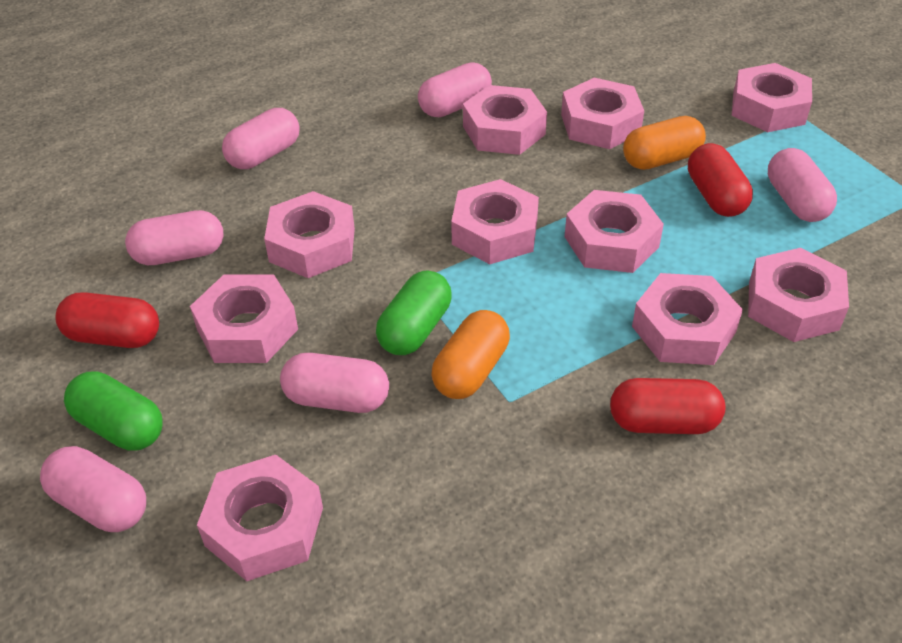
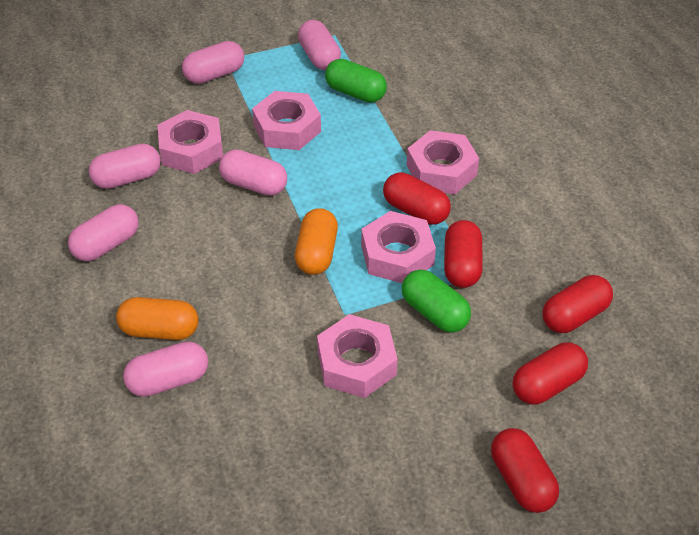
pink nut: [190,275,298,363] [197,455,323,581] [264,191,355,278] [451,179,539,264] [463,85,547,155] [561,77,644,149] [564,190,664,273] [632,273,743,365] [732,63,812,132] [748,248,849,342] = 10 -> [158,110,223,174] [252,91,321,150] [317,314,398,398] [361,211,436,283] [407,130,479,194] = 5
red capsule: [55,292,159,348] [610,378,725,434] [688,143,753,217] = 3 -> [383,172,451,225] [444,220,483,288] [491,428,559,513] [513,342,588,405] [542,275,613,333] = 5

